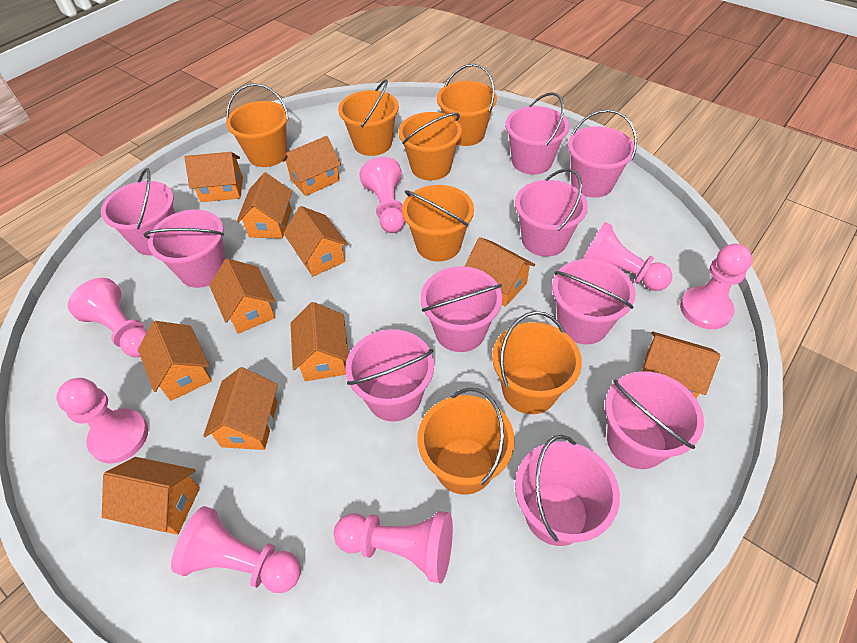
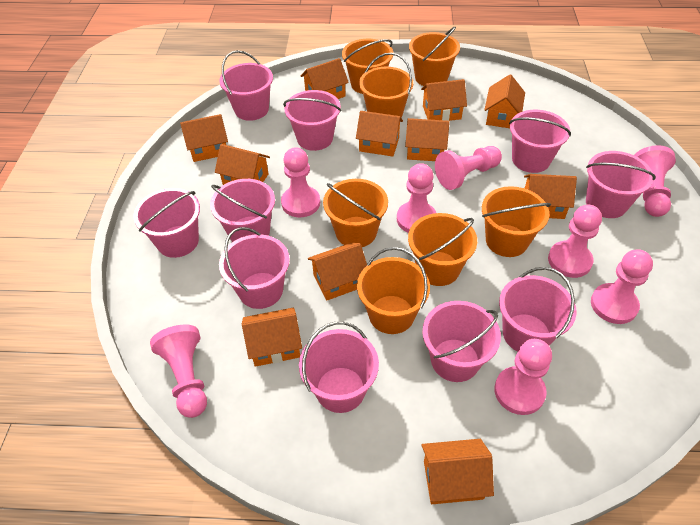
pink pawn: [56,378,148,463] [68,278,147,357] [171,506,301,593] [334,511,453,583] [359,157,405,233] [583,222,672,291] [680,244,752,329] = 7 -> [150,325,207,418] [281,147,320,217] [397,163,436,233] [435,146,502,190] [494,339,552,415] [548,205,602,278] [591,249,653,324] [634,145,676,217] = 8

